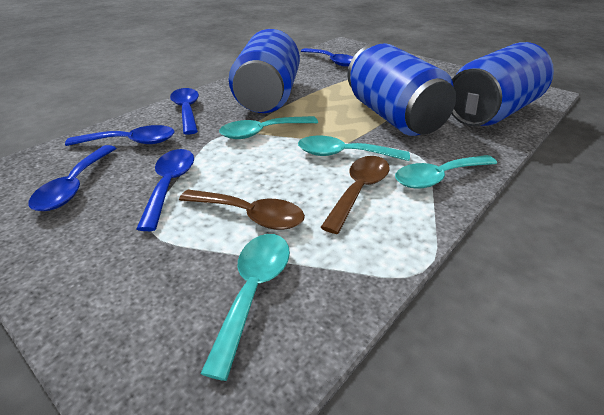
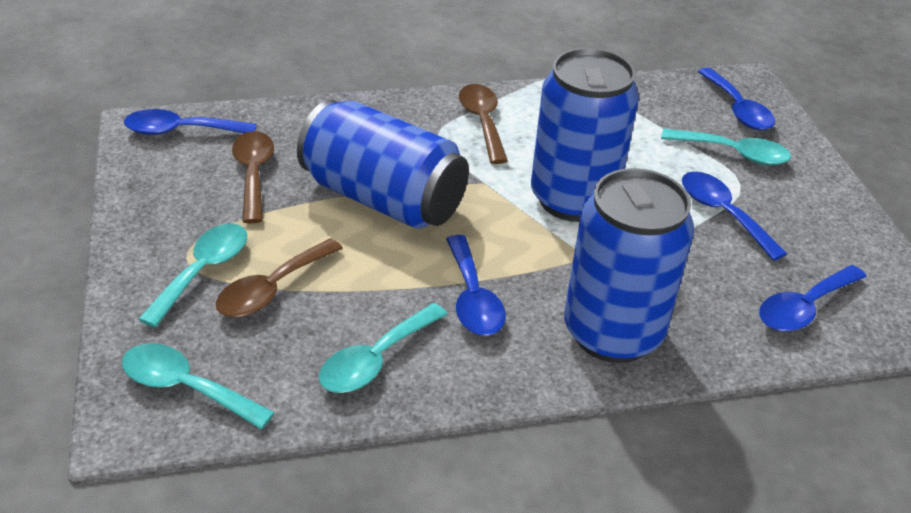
brown spoon: [179,189,305,230] [321,156,390,234] = 2 -> [216,238,343,317] [232,131,274,223] [459,84,508,164] = 3

